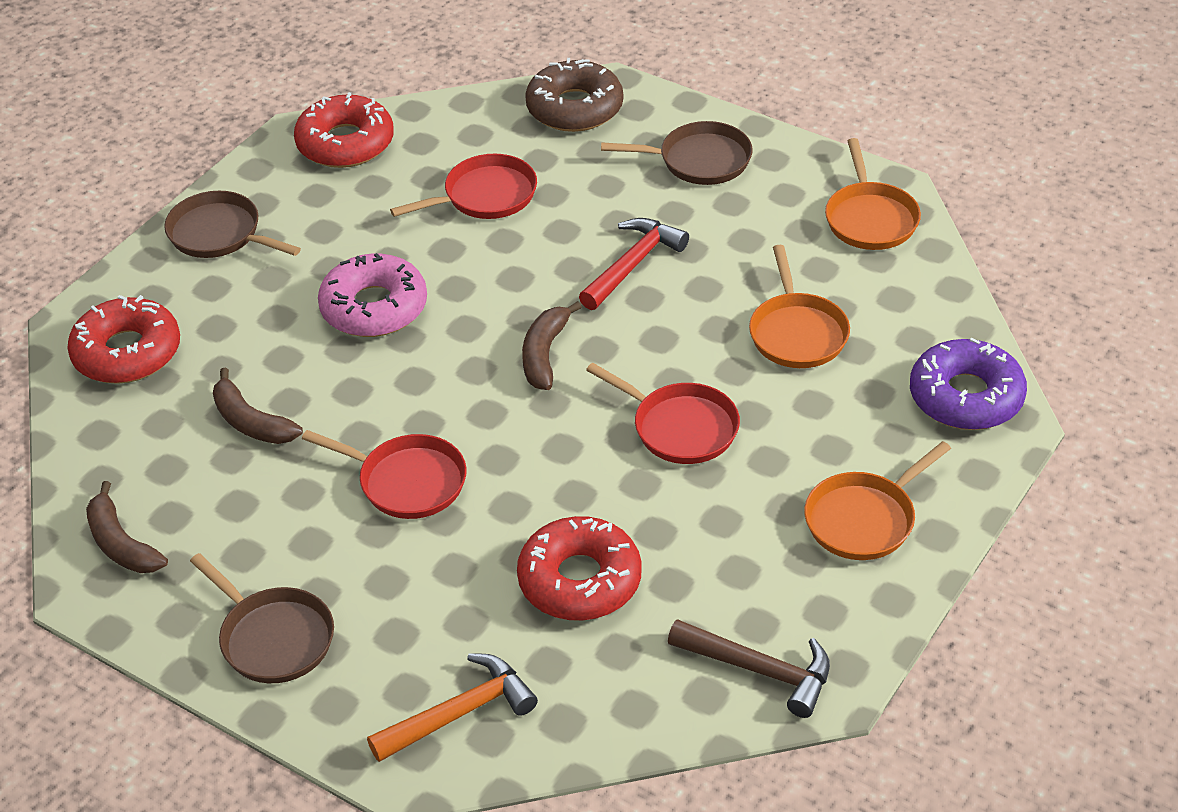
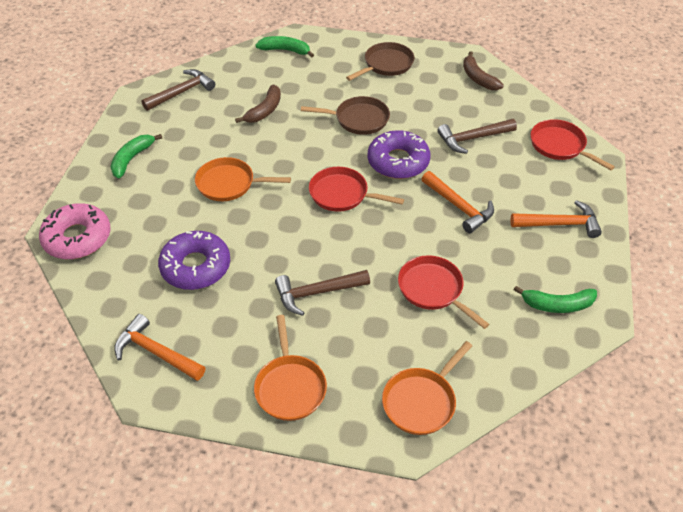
brown banana: [86,481,168,573] [213,368,303,444] [522,301,582,390] = 3 -> [235,85,281,123] [463,51,504,90] = 2
brown donut: [525,58,623,132] = 1 -> none = 0
brown hammer: [668,619,830,718] = 1 -> [141,69,215,111] [275,270,370,316] [437,119,517,154] = 3
brown pan: [164,191,301,258] [190,553,334,683] [601,121,753,185] = 3 -> [301,96,390,135] [346,42,415,81] = 2
green banana: none = 0 -> [111,134,162,178] [255,36,314,57] [514,286,597,313] = 3
orange hammer: [367,653,538,762] = 1 -> [114,314,206,381] [421,171,494,233] [511,200,602,238] = 3
purple donut: [910,338,1027,430] = 1 -> [158,231,230,290] [368,130,431,179] = 2
red donut: [67,295,180,384] [294,92,394,168] [517,516,642,621] = 3 -> none = 0
red hammer: [579,218,689,310] = 1 -> none = 0

